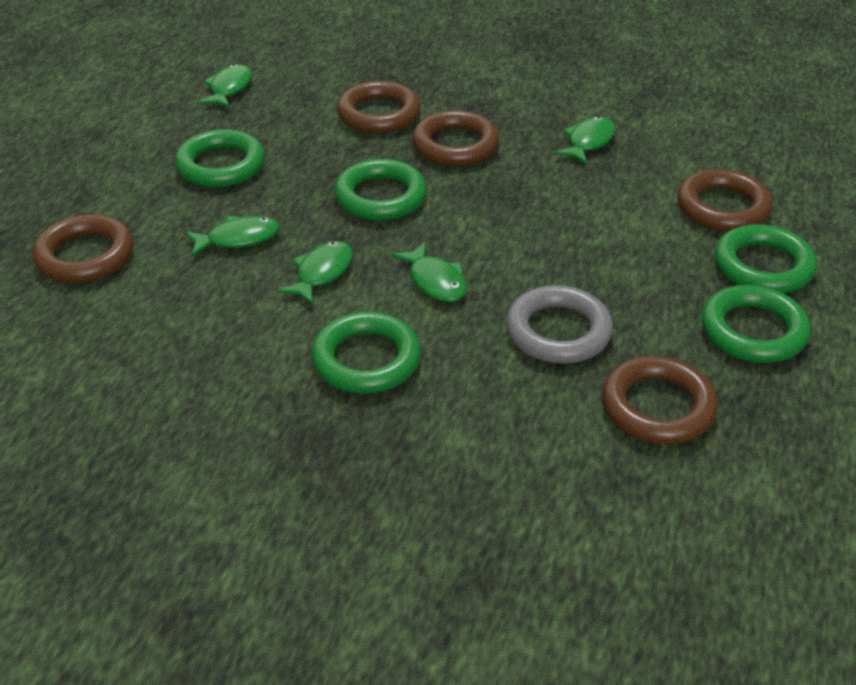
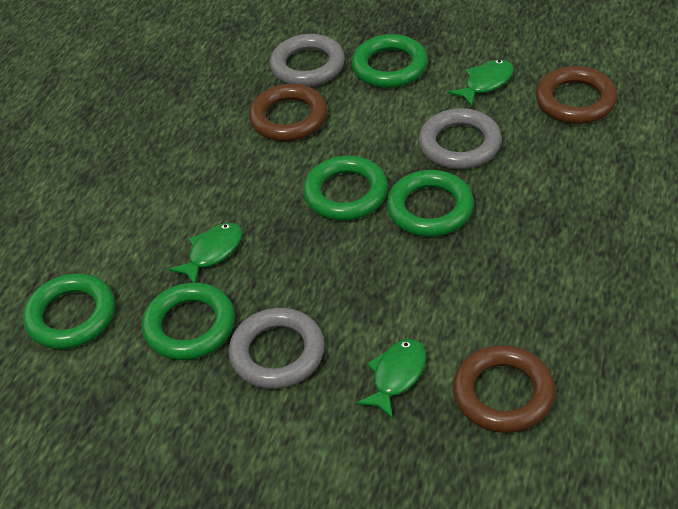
brown ring: [32,214,134,283] [337,81,420,133] [412,110,499,166] [602,356,718,444] [677,169,773,232] = 5 -> [249,84,328,141] [453,345,555,433] [536,66,618,124] = 3
green fish: [185,216,279,257] [198,64,252,108] [277,241,353,305] [391,242,466,302] [554,116,615,165] = 5 -> [168,223,243,283] [356,339,426,419] [448,60,514,107] = 3
grey ring: [506,285,613,364] = 1 -> [229,308,325,389] [270,34,345,87] [419,108,502,169] = 3

